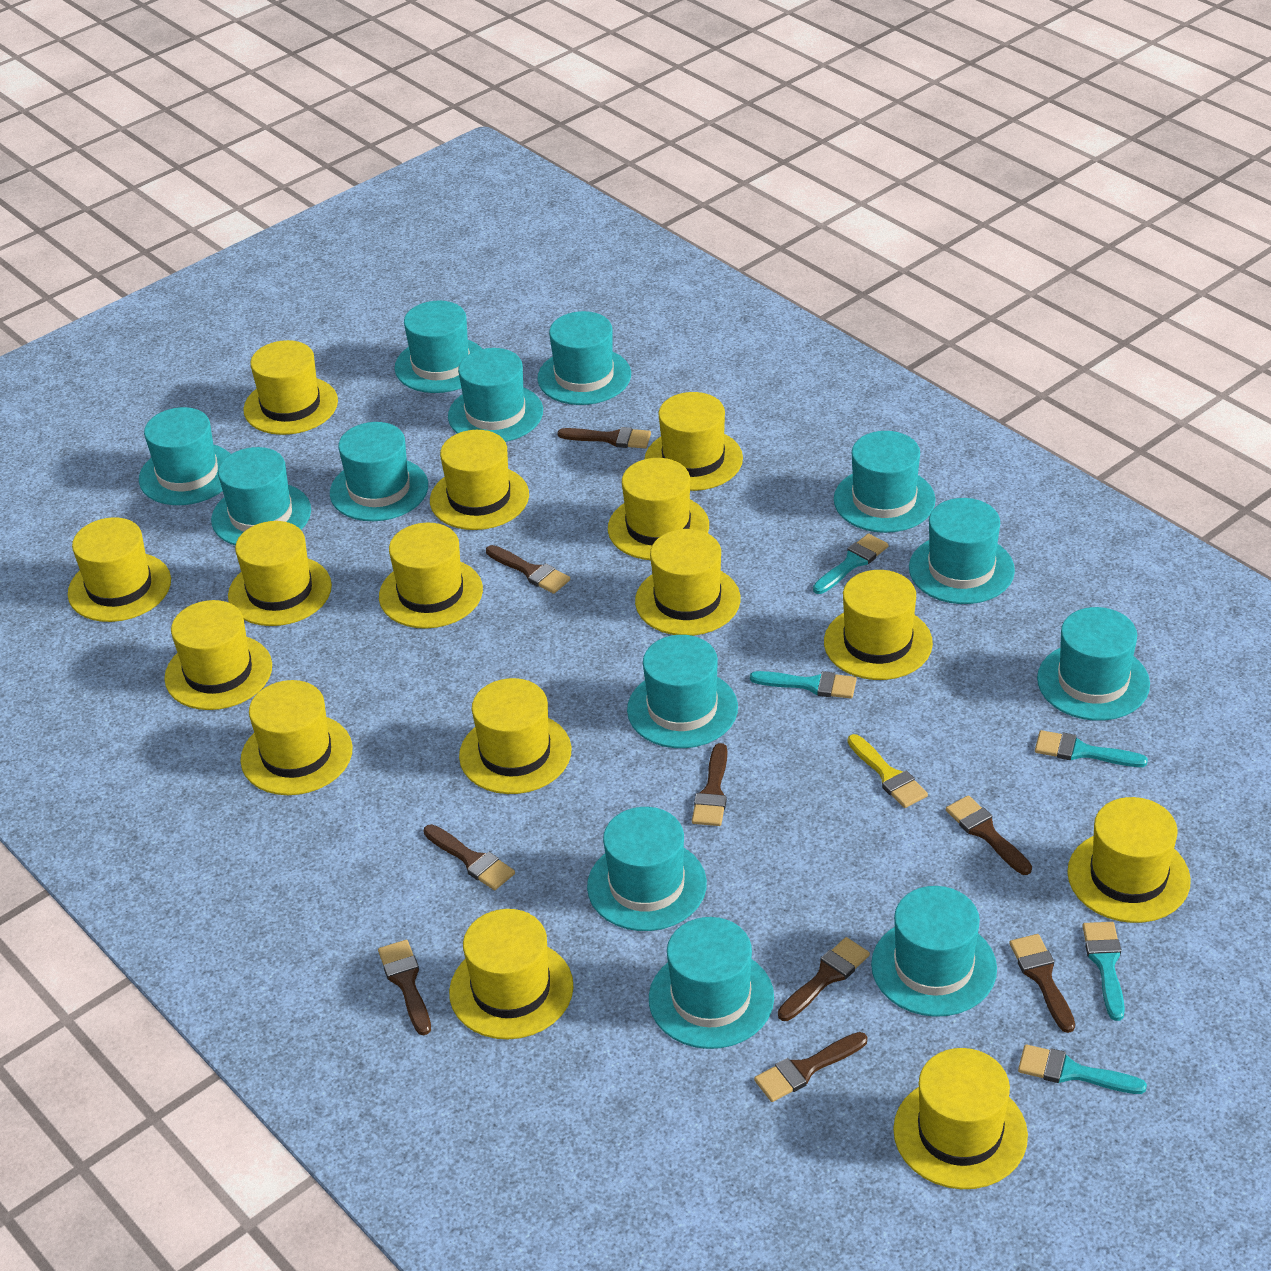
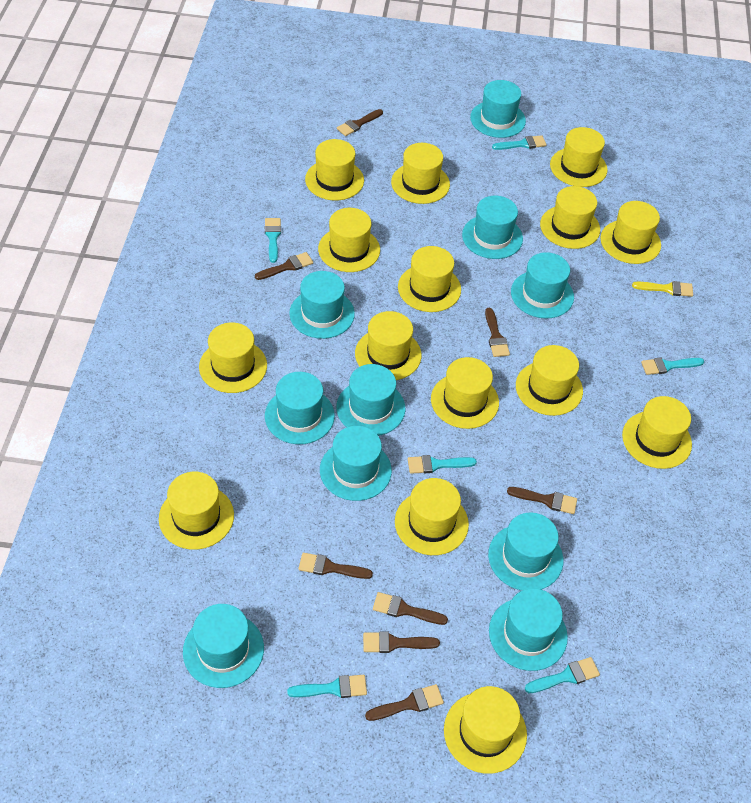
brown brush: [378,940,431,1036] [424,824,515,890] [486,545,570,594] [557,427,651,448] [692,743,727,826] [754,1032,867,1102] [778,937,870,1021] [946,795,1032,875] [1009,934,1075,1033] = 9 -> [255,252,313,280] [298,553,373,579] [337,109,383,136] [363,631,440,653] [365,684,444,721] [373,592,448,625] [485,308,510,357] [507,487,577,514] = 8
turquoise brush: [750,671,857,699] [813,533,888,594] [1018,1044,1147,1094] [1035,730,1148,767] [1082,922,1125,1021] = 5 -> [265,218,281,263] [287,675,367,698] [408,455,477,474] [492,135,546,150] [525,657,600,693] [641,358,704,375] = 6
turquoise hat: [139,407,230,505] [211,447,311,546] [330,422,428,521] [395,301,482,393] [448,348,543,442] [537,311,631,405] [587,807,707,931] [627,635,738,748] [649,917,774,1049] [834,431,936,533] [871,886,997,1017] [909,498,1015,604] [1037,607,1150,721] = 13 -> [183,604,264,688] [265,372,335,444] [289,271,355,339] [320,426,392,501] [336,364,405,436] [462,196,523,259] [470,80,526,138] [488,512,563,591] [489,588,568,671] [511,252,574,319] = 10

